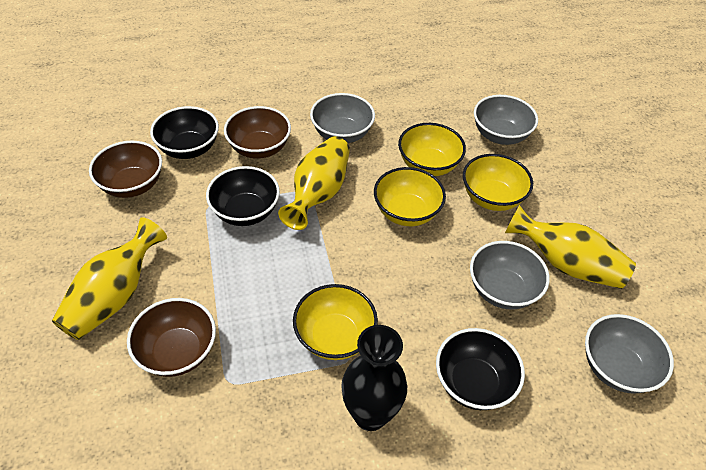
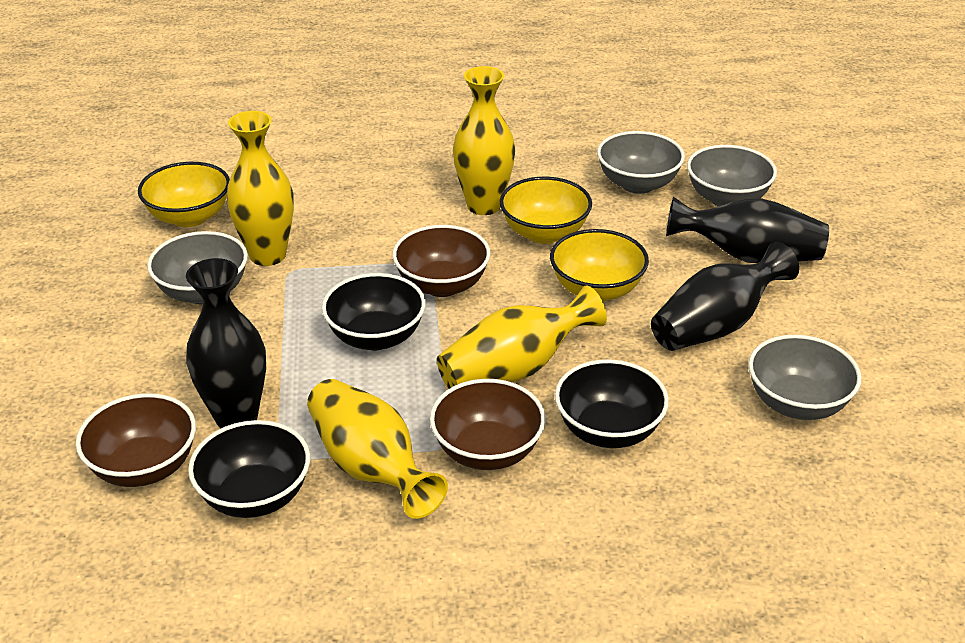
black vase: [341,325,407,431] = 1 -> [186,258,266,428] [651,242,799,351] [666,197,829,263] = 3
yellow bowl: [293,284,378,360] [374,167,446,226] [398,123,466,176] [463,154,533,211] = 4 -> [138,162,230,227] [500,177,592,244] [550,229,649,302] = 3
yellow vase: [52,217,167,340] [278,136,350,230] [505,205,636,289] = 3 -> [227,111,294,266] [307,379,448,519] [437,285,607,389] [453,66,515,215] = 4

